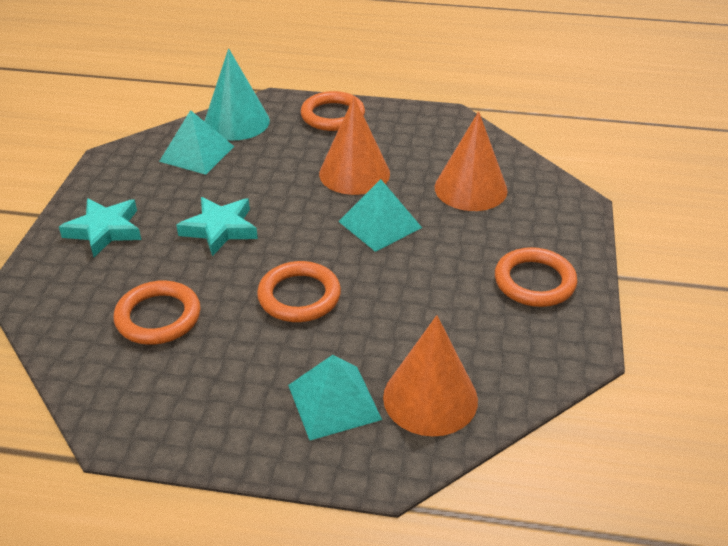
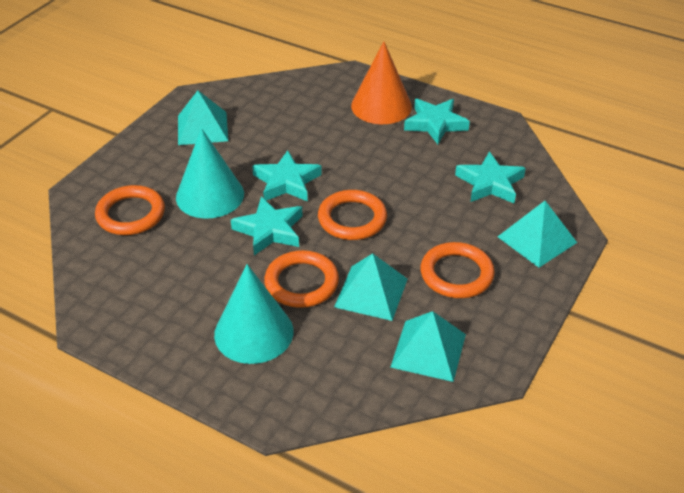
orange cone: [319,97,390,195] [383,315,478,436] [435,111,508,211] = 3 -> [351,41,412,124] = 1
turquoise cone: [204,48,270,140] = 1 -> [176,128,244,219] [214,264,293,364] = 2
turquoise pyramid: [159,110,234,175] [288,355,382,440] [338,179,422,252] = 3 -> [178,90,228,145] [334,253,408,321] [390,311,466,382] [498,201,577,267] = 4
turquoise star: [59,198,141,257] [176,197,258,256] = 2 -> [231,197,302,255] [252,150,322,201] [404,99,470,144] [455,152,526,203] = 4

